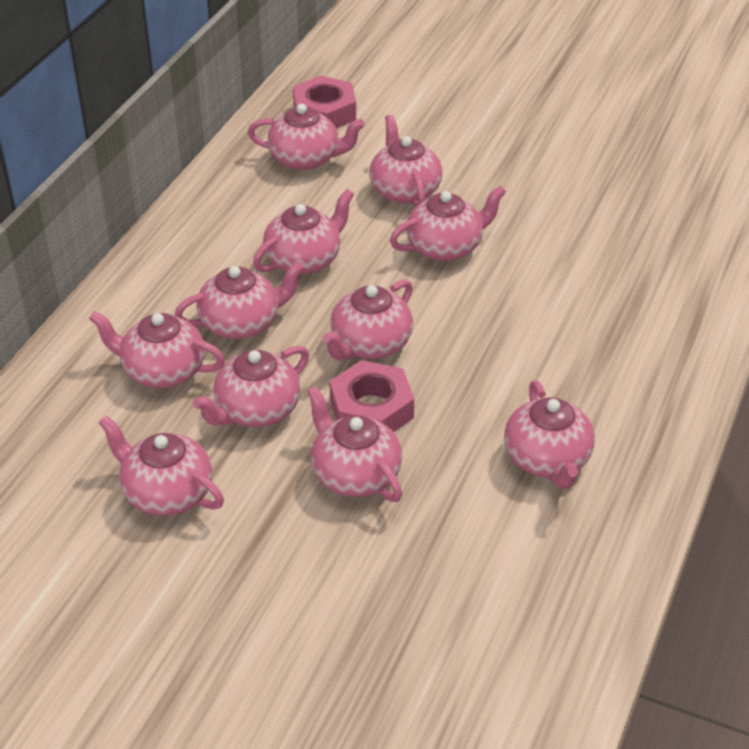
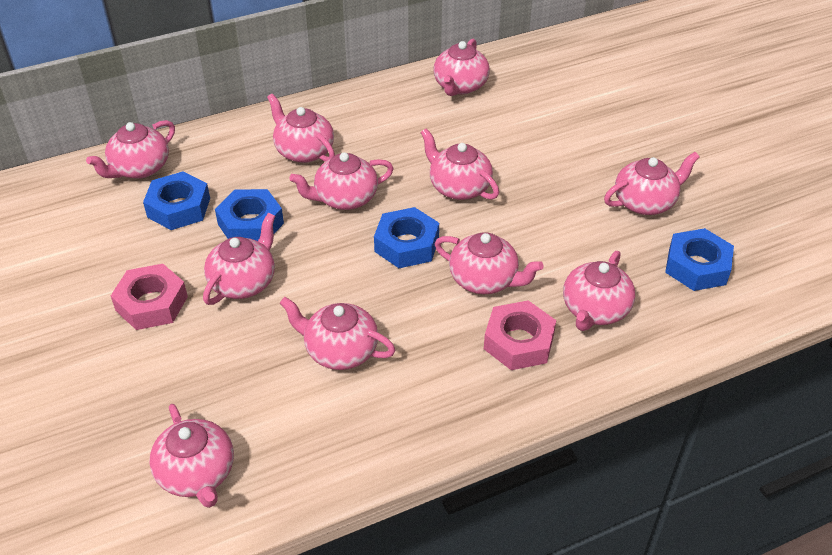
blue nut: none = 0 -> [143,171,210,230] [215,189,284,241] [374,207,439,268] [665,228,734,291] = 4

